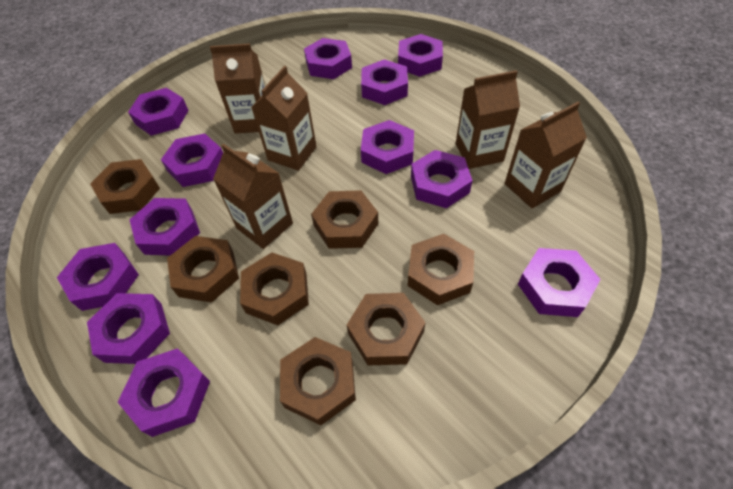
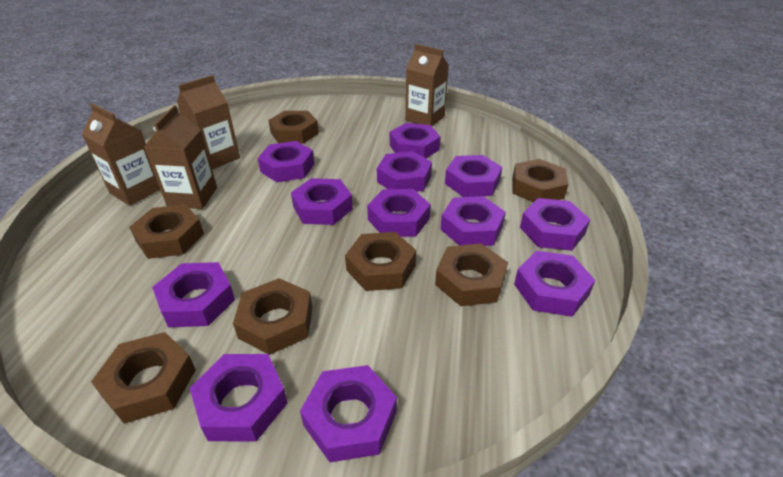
brown carton: [210,44,265,134] [213,143,293,249] [251,66,317,171] [456,70,520,169] [504,102,587,209] = 5 -> [82,103,160,206] [144,105,217,209] [177,75,240,170] [405,44,449,126] = 4

